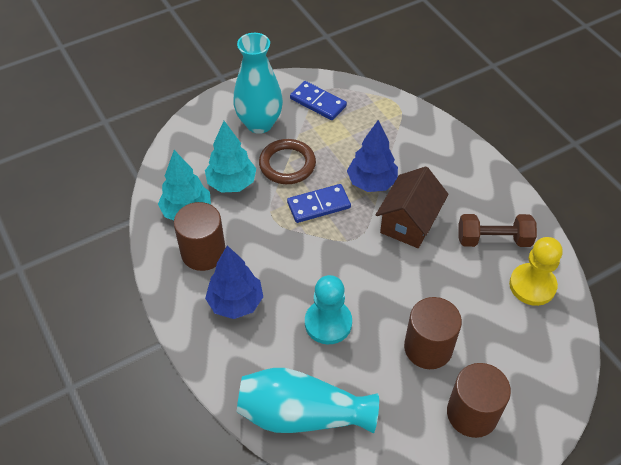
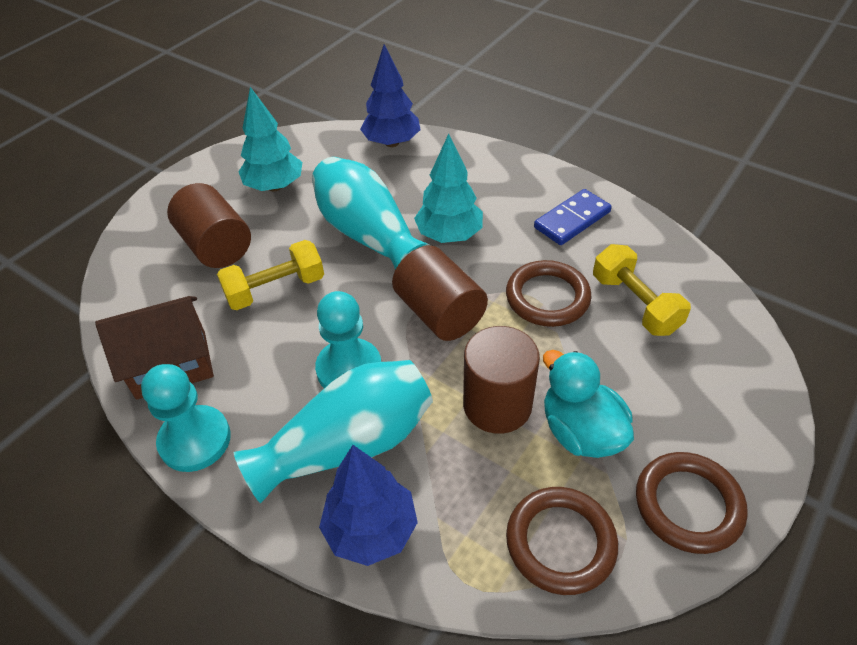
blue domino: [287,184,351,223] [290,81,347,120] = 2 -> [534,189,612,245] = 1
brown dumbbell: [458,214,537,247] = 1 -> none = 0
brown ring: [259,139,316,184] = 1 -> [506,260,592,327] [506,487,618,595] [636,452,748,554] = 3
turquoise duck: none = 0 -> [543,350,634,458] = 1
turquoise pawn: [305,275,352,344] = 1 -> [141,364,231,472] [315,291,381,388] = 2
yellow dumbbell: none = 0 -> [217,240,324,310] [593,244,691,336] = 2
yellow pawn: [509,237,563,306] = 1 -> none = 0

